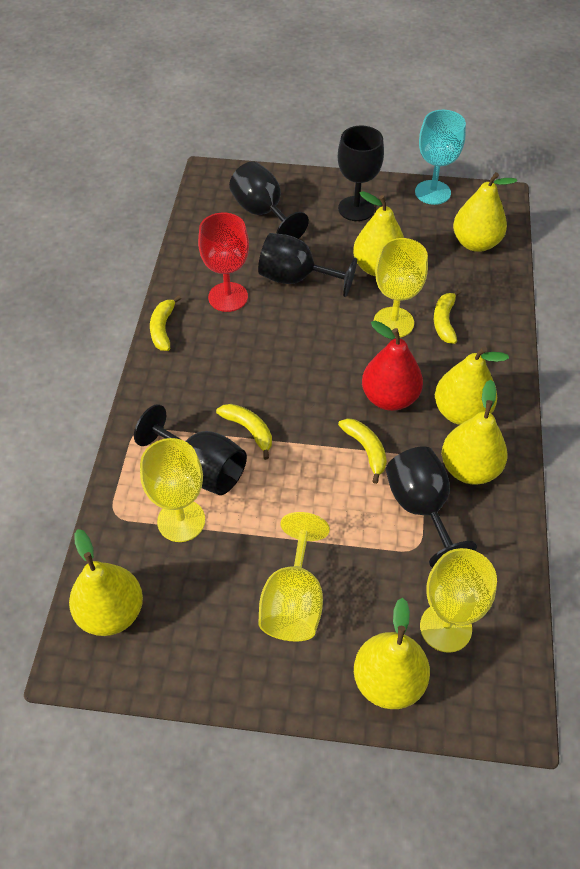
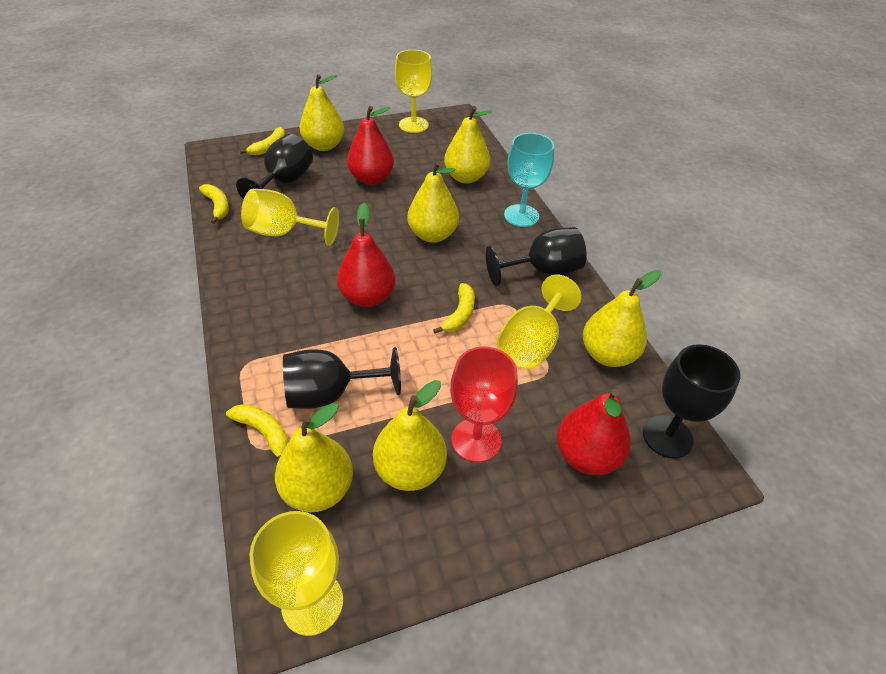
black goblet: [134,404,247,495] [229,161,309,239] [258,233,357,297] [338,125,384,221] [386,446,477,567] = 5 -> [236,134,313,200] [283,347,401,409] [486,227,587,286] [643,344,740,459] = 4
red pear: [362,321,423,411] = 1 -> [337,203,395,307] [347,106,394,185] [557,389,631,475] = 3

